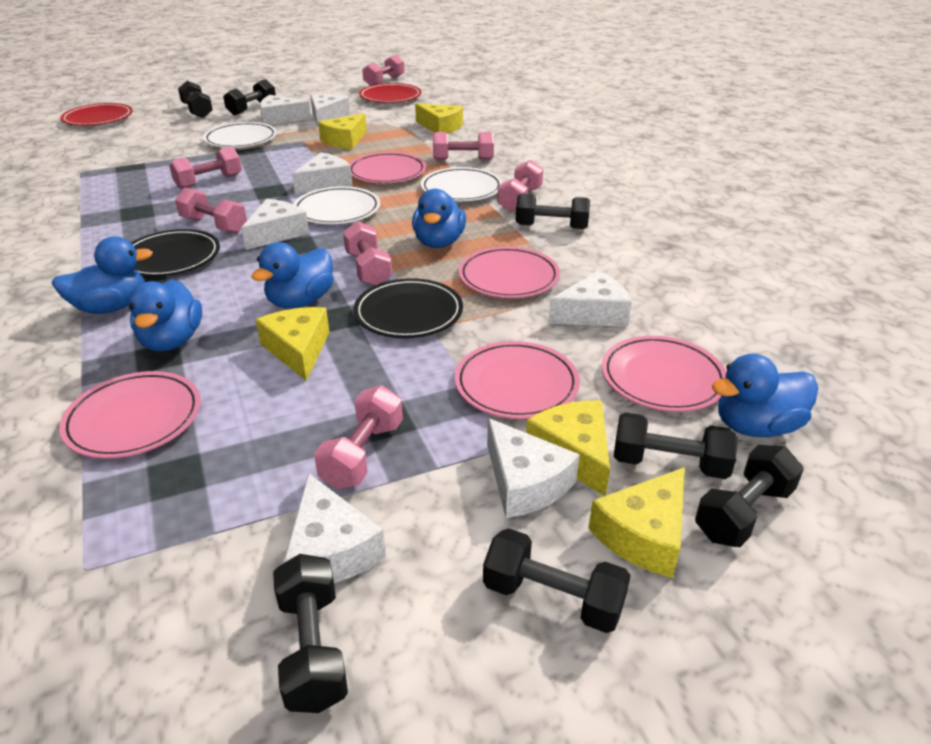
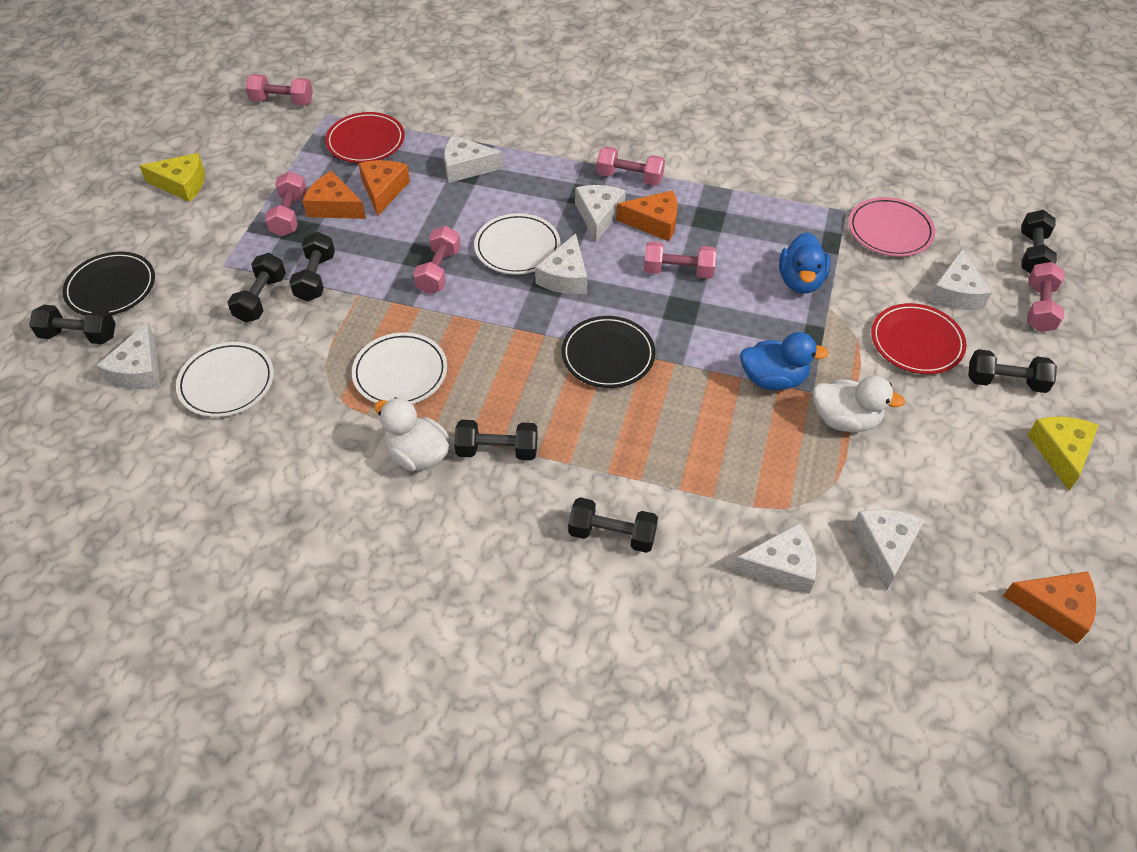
blue duck: [52,237,153,314] [128,279,202,352] [252,242,334,308] [412,189,466,248] [712,353,818,437] = 5 -> [740,332,829,390] [779,232,830,294] = 2
orange cheese: none = 0 -> [302,171,366,219] [358,160,410,216] [616,190,678,241] [1003,571,1096,644] = 4
pink dumbbell: [169,146,242,189] [175,188,247,233] [314,386,403,489] [343,221,392,286] [362,55,404,86] [433,132,494,160] [497,160,543,212] = 7 -> [246,74,313,105] [265,171,307,236] [413,226,461,294] [597,146,665,186] [644,241,717,279] [1027,262,1065,332] = 6
pink plate: [59,371,201,459] [350,152,426,183] [455,341,580,419] [459,247,560,298] [602,336,726,412] = 5 -> [849,197,935,257] = 1
white duck: none = 0 -> [374,397,449,471] [813,376,905,432] = 2
yellow cheese: [256,307,330,381] [318,113,367,149] [415,103,463,134] [526,400,610,496] [588,467,685,578] = 5 -> [139,153,205,202] [1027,417,1099,490] = 2

